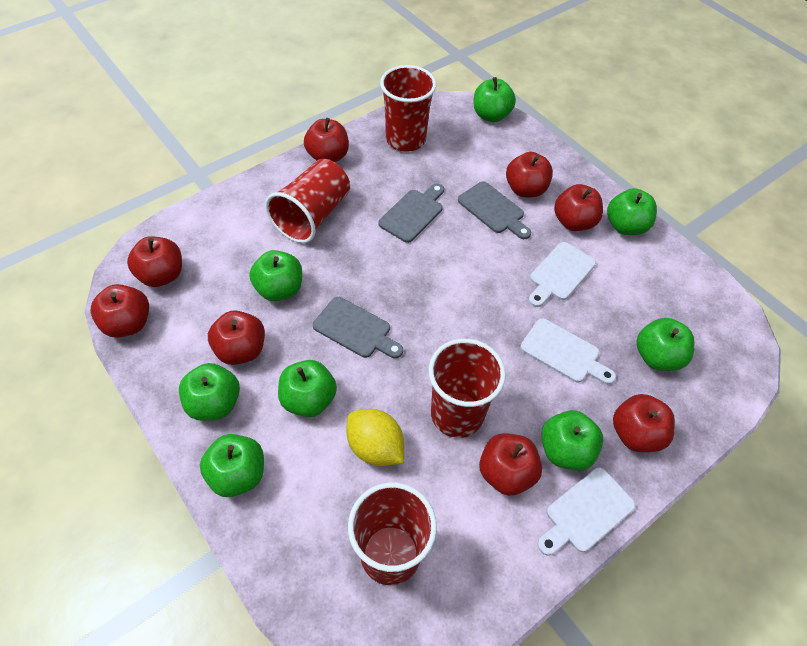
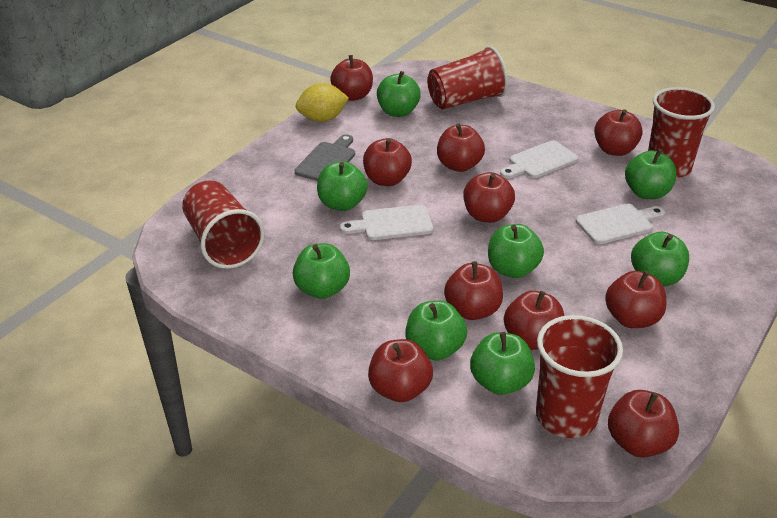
grey cutting board: [313,297,403,358] [378,183,444,243] [458,181,531,239] = 3 -> [295,134,355,181] = 1
red apple: [90,284,149,338] [127,236,182,287] [208,310,265,365] [304,118,349,162] [479,434,542,496] [506,152,553,197] [554,184,603,231] [613,394,675,452] = 8 -> [330,55,373,101] [363,138,412,186] [368,339,433,402] [437,123,485,172] [444,261,503,320] [463,172,515,223] [504,291,564,350] [594,109,643,156] [605,271,666,328] [608,390,679,458] = 10

